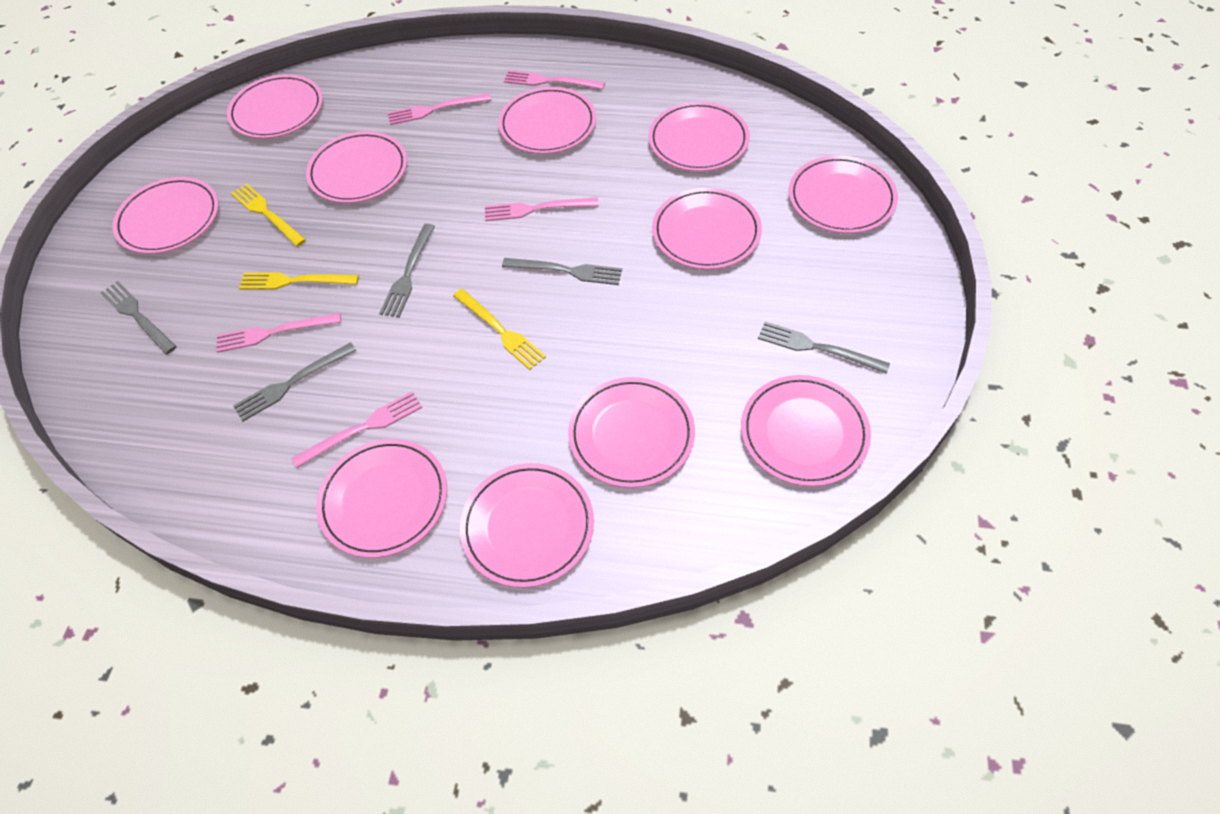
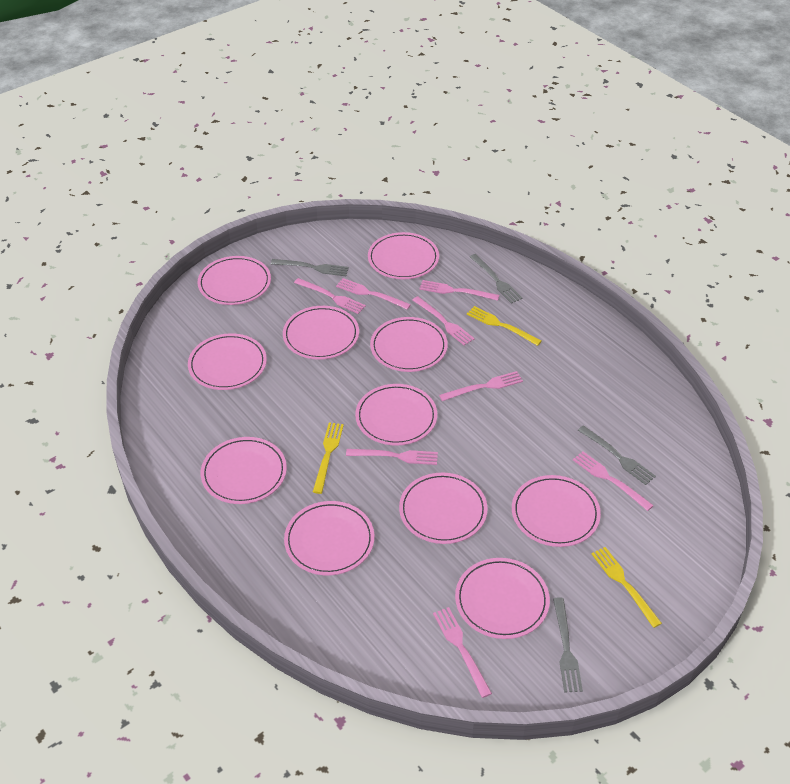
grey fork: [100,281,177,354] [233,342,357,421] [379,224,435,318] [502,258,622,285] [758,322,890,374] = 5 -> [271,259,349,276] [470,254,522,304] [553,597,583,692] [578,425,656,485] = 4
pink fork: [216,313,341,353] [291,391,422,468] [388,93,491,125] [485,197,599,221] [504,70,605,90] = 5 -> [294,278,366,314] [336,278,411,310] [346,449,438,465] [413,296,475,346] [419,280,499,301] [433,607,492,698] [439,371,523,401] [573,451,654,511] = 8

